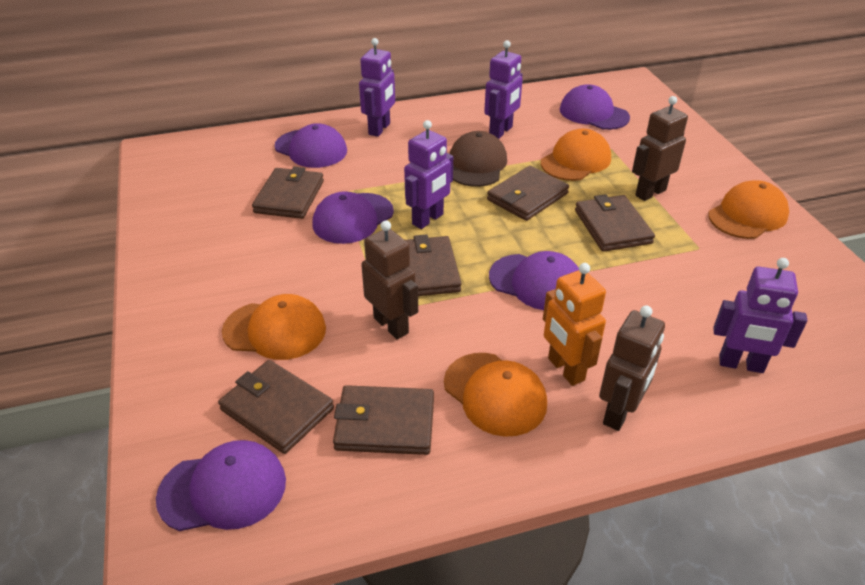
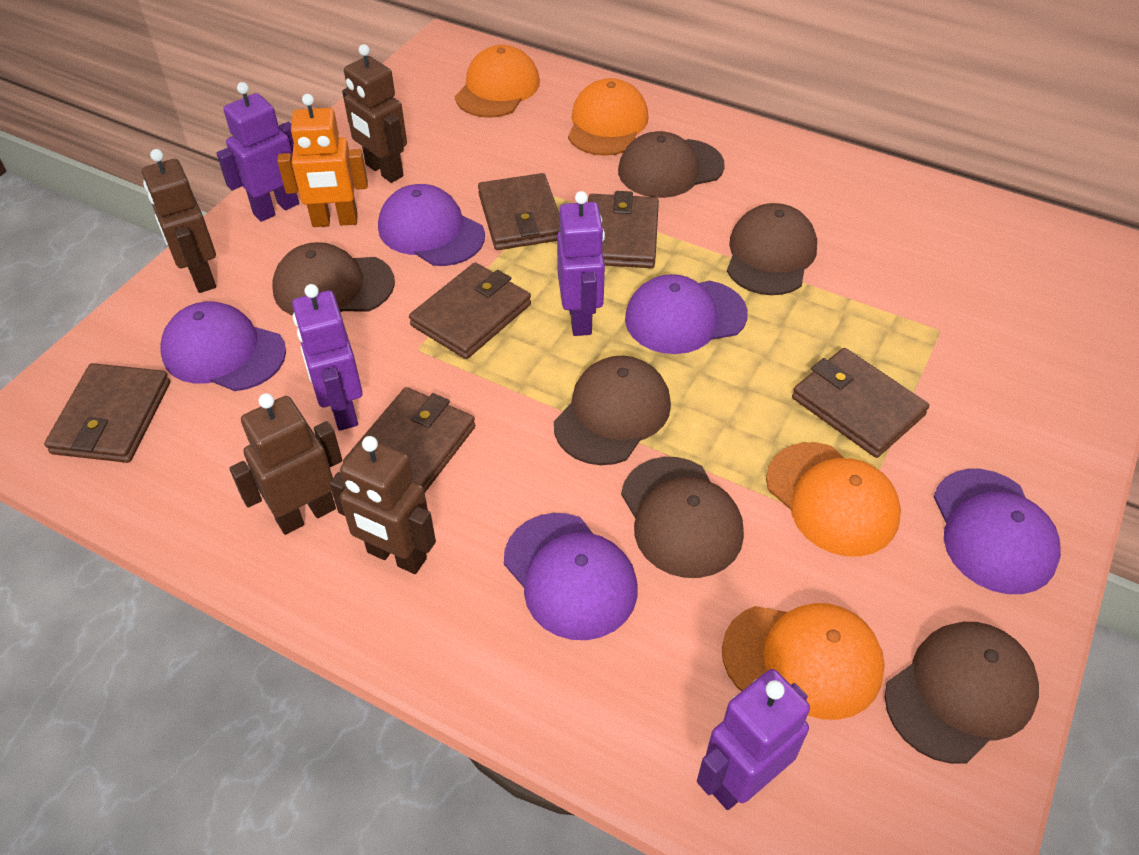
brown cap: [450,131,507,187] = 1 -> [272,242,395,316] [554,356,671,465] [618,131,725,198] [621,457,744,578] [727,203,817,295] [885,622,1039,764] = 6
brown robot: [361,220,418,339] [599,305,665,431] [632,96,688,201] = 3 -> [142,149,216,293] [229,393,342,535] [329,436,436,574] [342,44,407,183] = 4

